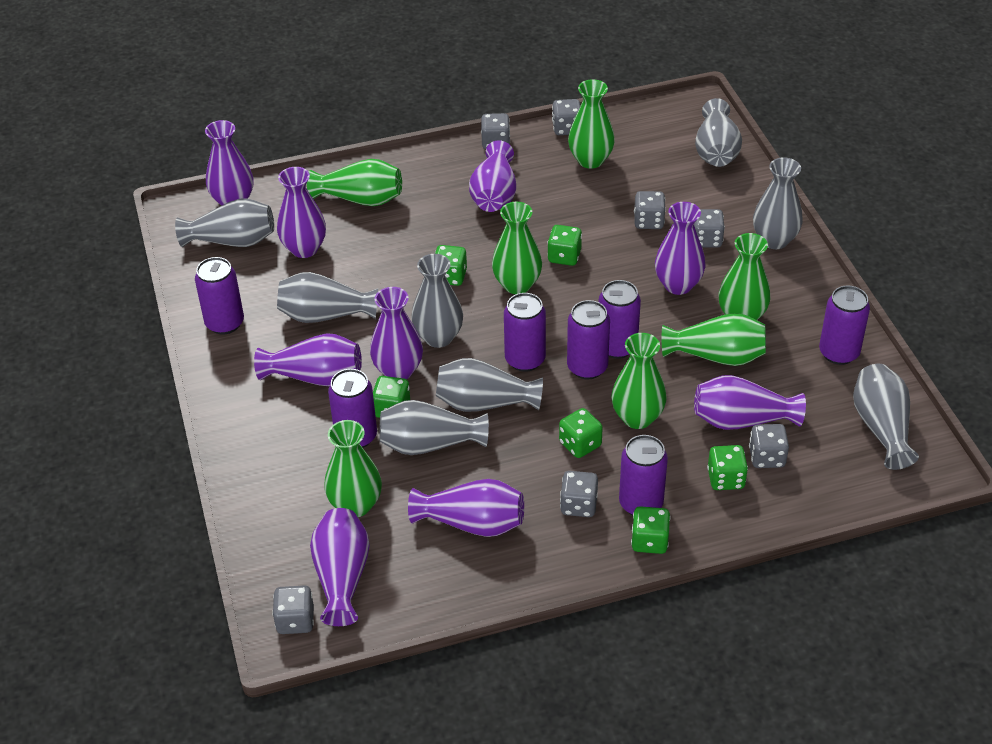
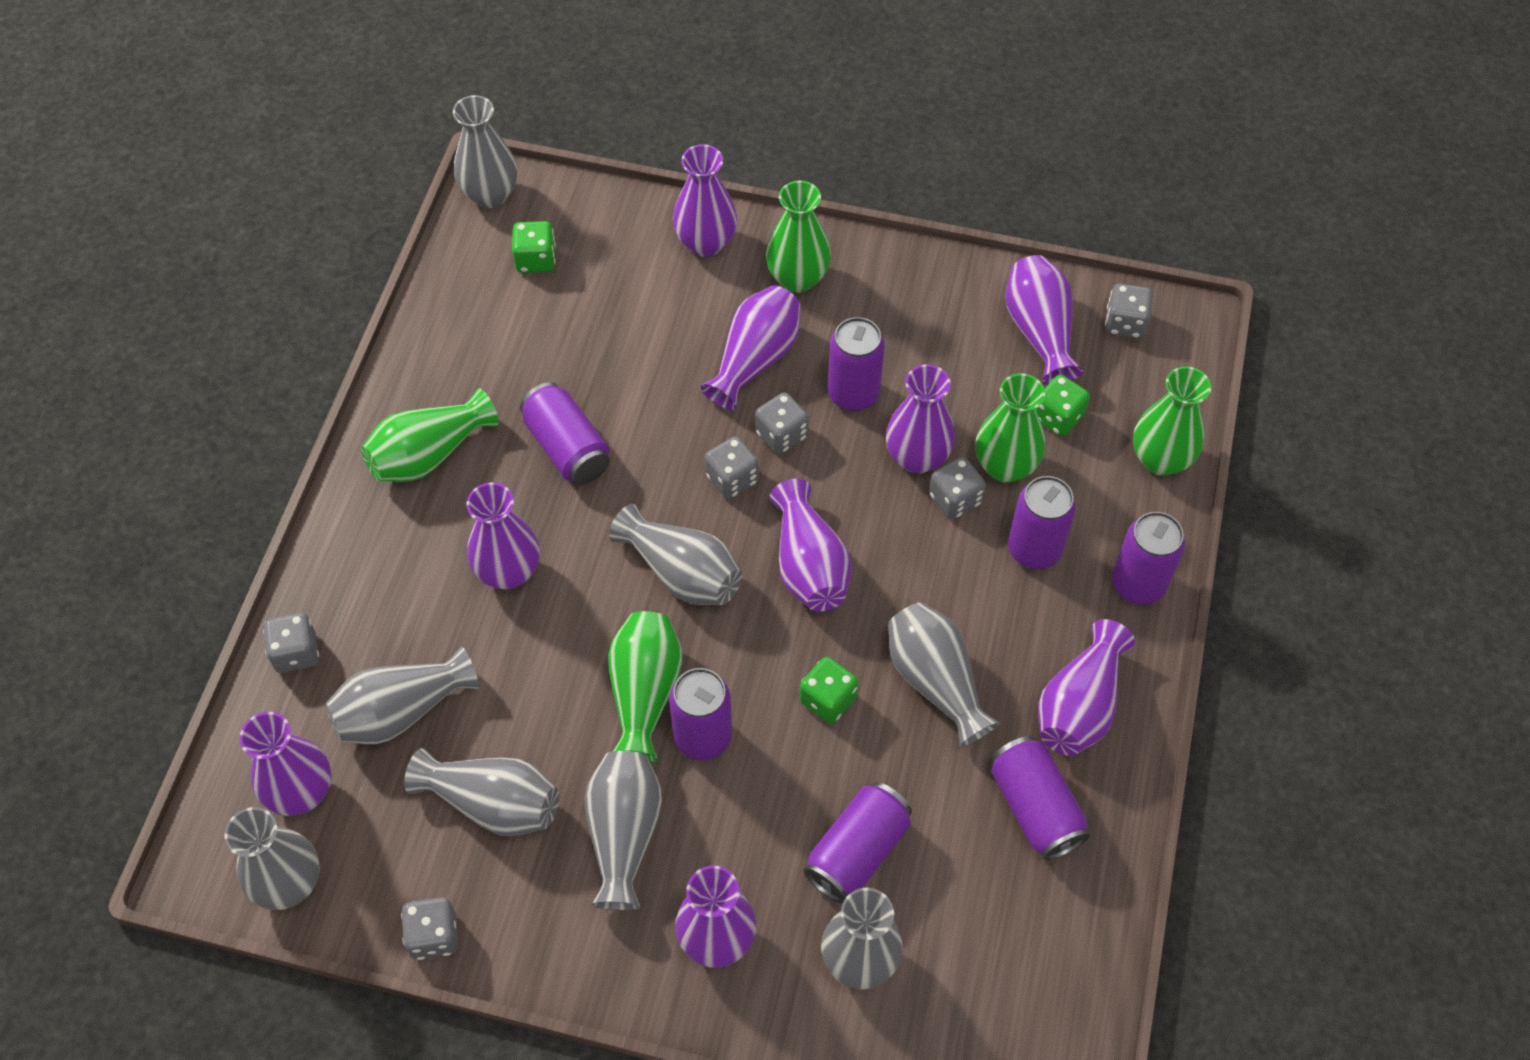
green dice: [373,376,410,418] [435,245,467,286] [547,225,582,266] [559,408,603,458] [631,506,670,554] [707,445,748,490] = 6 -> [512,221,556,273] [799,657,858,724] [1035,374,1090,436] = 3
green vase: [307,159,402,206] [324,420,382,517] [492,202,542,294] [568,79,615,169] [612,333,667,429] [662,313,766,366] [718,233,770,320] = 7 -> [361,388,499,482] [608,611,682,762] [766,181,831,293] [975,373,1045,483] [1133,366,1211,476] = 5
grey dice: [272,585,314,634] [481,113,510,149] [552,99,581,135] [560,471,598,517] [634,191,666,229] [694,209,725,248] [749,424,789,468] = 7 -> [263,613,319,673] [401,897,458,960] [705,436,759,499] [755,392,809,455] [929,457,986,520] [1105,284,1153,339] = 6

